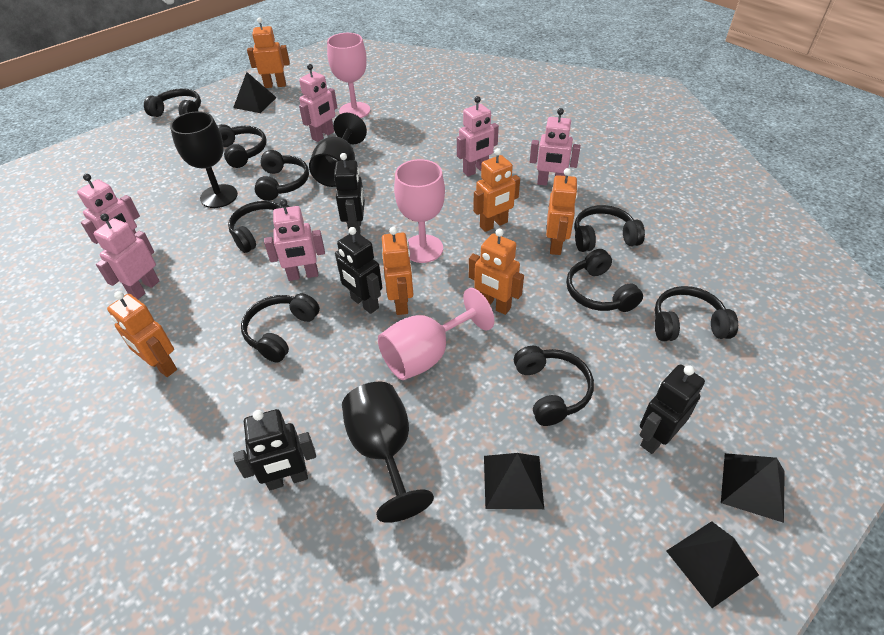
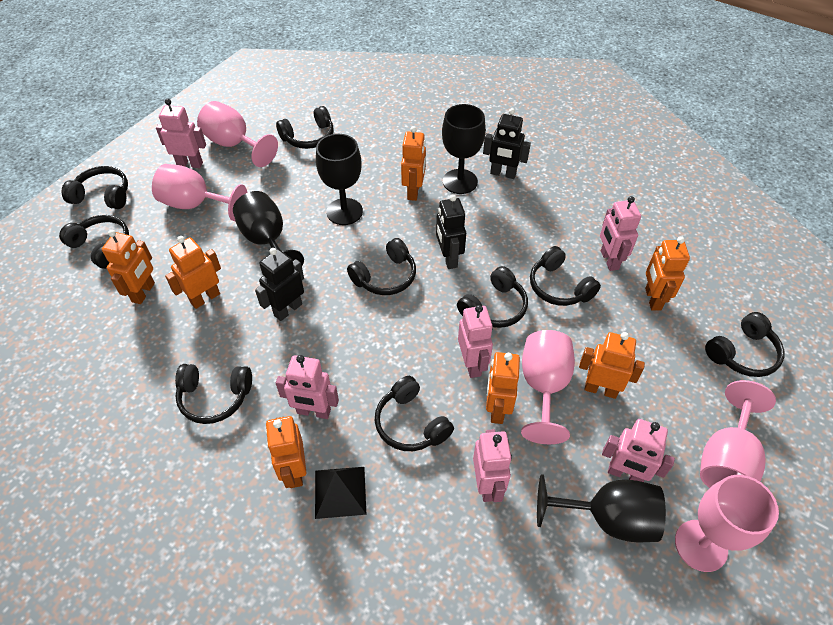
black goblet: [170,111,238,208] [309,113,367,187] [342,382,434,523] = 3 -> [233,191,304,266] [316,134,363,225] [442,104,486,194] [537,474,666,542] = 4
black pyramid: [233,72,277,113] [484,453,544,509] [666,521,759,608] [721,453,785,523] = 4 -> [315,467,366,519] = 1
black robot: [233,409,316,490] [334,153,365,234] [335,227,382,314] [640,365,705,454] = 4 -> [255,248,304,321] [436,194,466,269] [483,108,531,179] = 3
orange robot: [107,291,177,377] [247,17,290,88] [382,227,413,315] [469,229,524,315] [473,148,520,232] [546,168,578,255] = 6 -> [102,230,155,304] [165,236,221,309] [266,416,307,488] [401,126,426,201] [486,352,520,424] [579,332,645,399] [645,236,690,310] = 7
pink goblet: [327,33,370,118] [378,288,494,380] [394,159,445,263] = 3 -> [152,164,247,221] [197,101,278,167] [521,330,575,444] [675,475,779,572] [700,380,776,488] = 5

